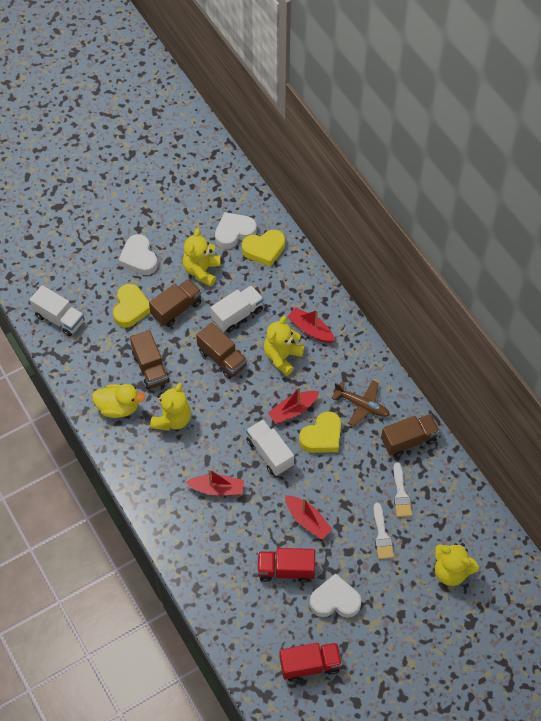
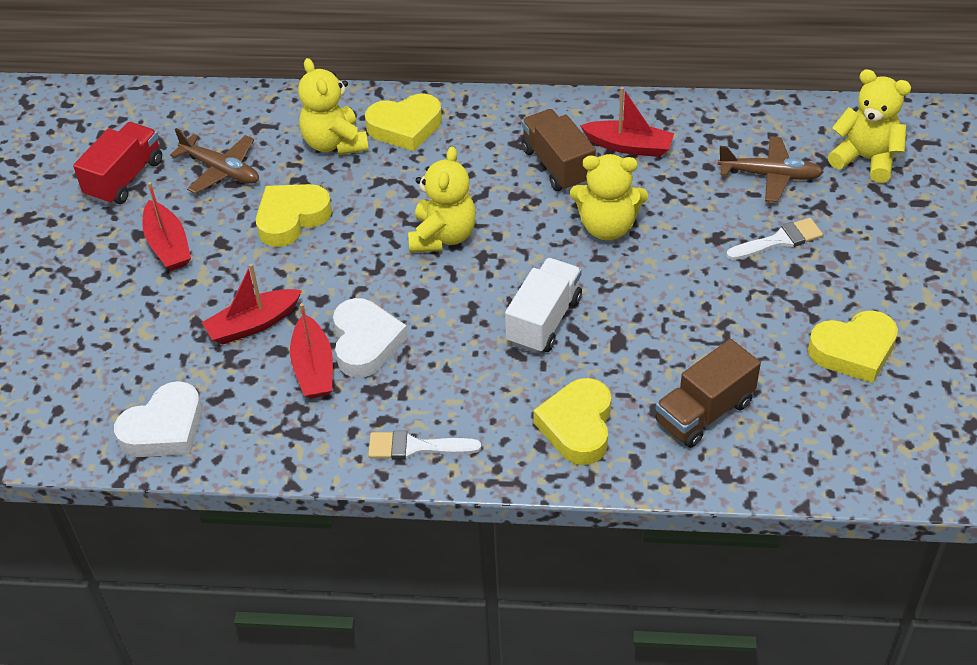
brown plane: [332,380,390,427] = 1 -> [170,128,259,194] [718,136,824,202] = 2
brown truck: [130,330,170,390] [149,279,202,327] [196,323,247,379] [381,414,440,457] = 4 -> [521,109,596,191] [655,339,761,448] = 2
red truck: [257,548,315,583] [279,643,342,682] = 2 -> [73,122,162,205] = 1
white heart: [118,234,158,275] [215,212,257,249] [310,573,361,618] = 3 -> [114,381,202,457] [333,298,408,378] = 2
white truck: [29,285,84,337] [211,285,264,333] [246,419,294,476] = 3 -> [505,258,582,354] = 1
yellow duck: [92,384,146,418] = 1 -> none = 0
yellow heart: [113,284,150,328] [242,230,285,267] [299,411,341,453] = 3 -> [256,184,332,247] [365,93,442,151] [533,378,611,465] [808,310,898,383] = 4

